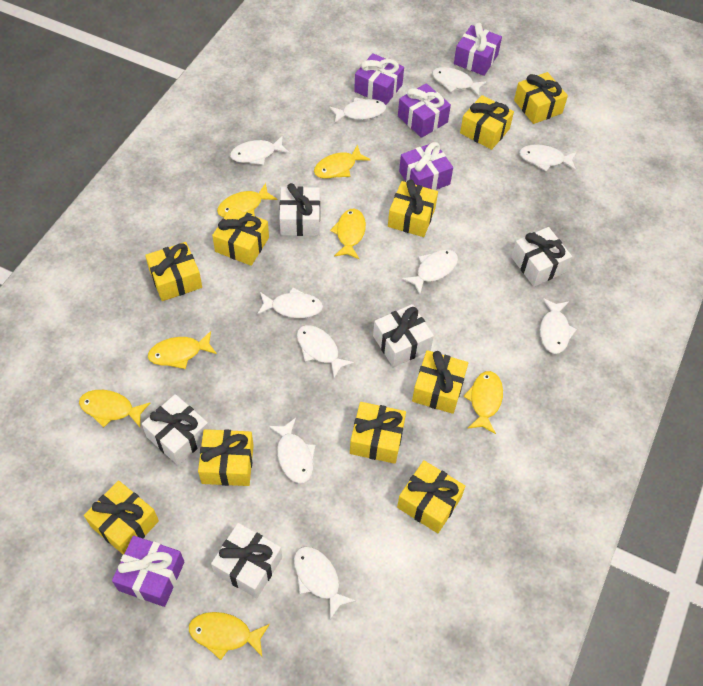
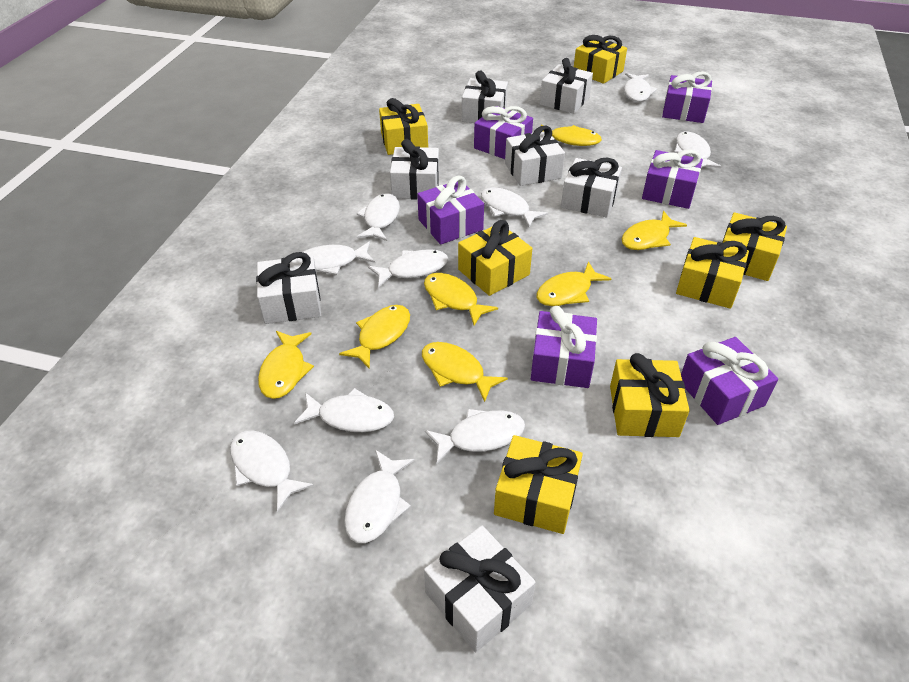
purple gift: [112,535,184,607] [354,53,404,105] [398,83,451,138] [399,142,453,190] [454,23,502,76] = 5 -> [417,175,484,245] [474,106,533,159] [531,306,597,388] [642,149,703,209] [662,71,712,123] [681,337,778,425] = 6
white gift: [142,394,209,466] [211,523,282,598] [279,183,320,236] [373,304,434,367] [511,227,572,287] = 5 -> [256,252,321,324] [390,139,439,200] [424,526,536,652] [462,71,508,123] [505,126,565,186] [540,58,593,114] [561,158,622,218] = 7
yellow gift: [84,480,159,554] [145,242,202,301] [198,429,254,486] [212,207,269,266] [350,402,406,464] [388,180,438,237] [397,460,465,533] [412,350,468,414] [460,95,514,150] [514,72,568,124] = 10 -> [379,98,428,155] [458,220,533,296] [494,435,583,534] [574,35,627,84] [610,353,690,437] [676,237,749,309] [722,212,787,281] = 7

